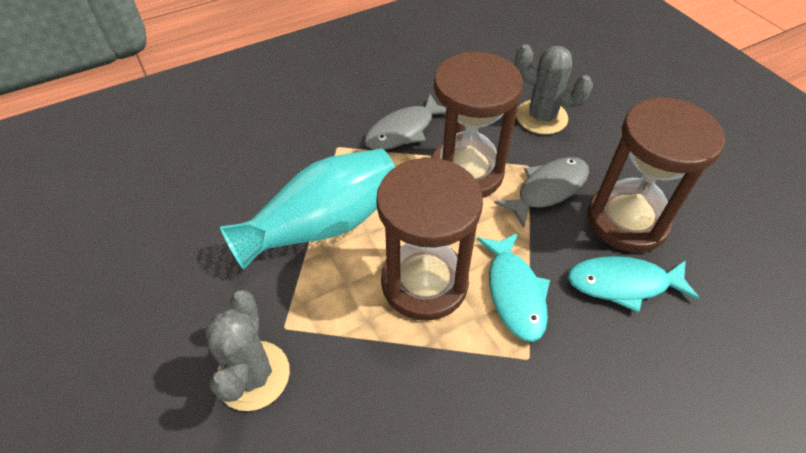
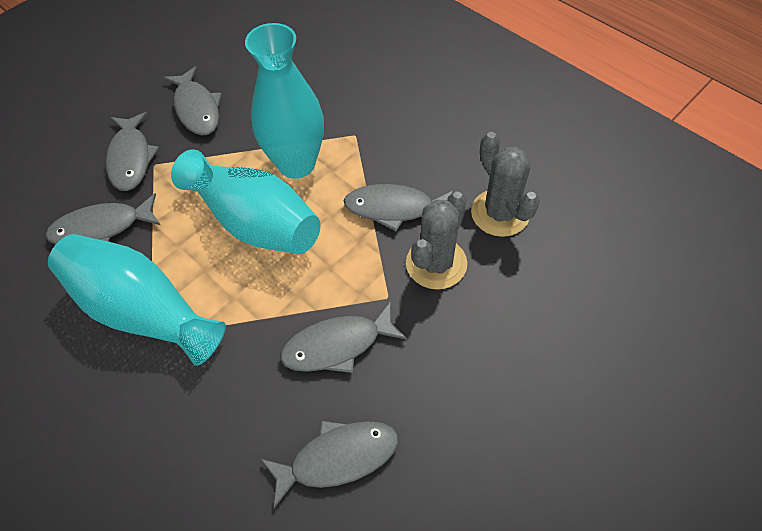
brown hourglass: [376,157,483,321] [431,52,523,198] [587,97,725,253] = 3 -> none = 0
grey fish: [364,94,446,150] [494,157,589,228] = 2 -> [45,193,160,245] [106,112,159,191] [163,66,222,136] [261,421,399,508] [280,301,407,373] [344,184,454,231] = 6
turquoise fish: [477,232,550,342] [568,256,700,313] = 2 -> none = 0
turquoise vase: [220,148,395,270] = 1 -> [48,234,226,366] [171,149,321,254] [245,23,324,179] = 3

